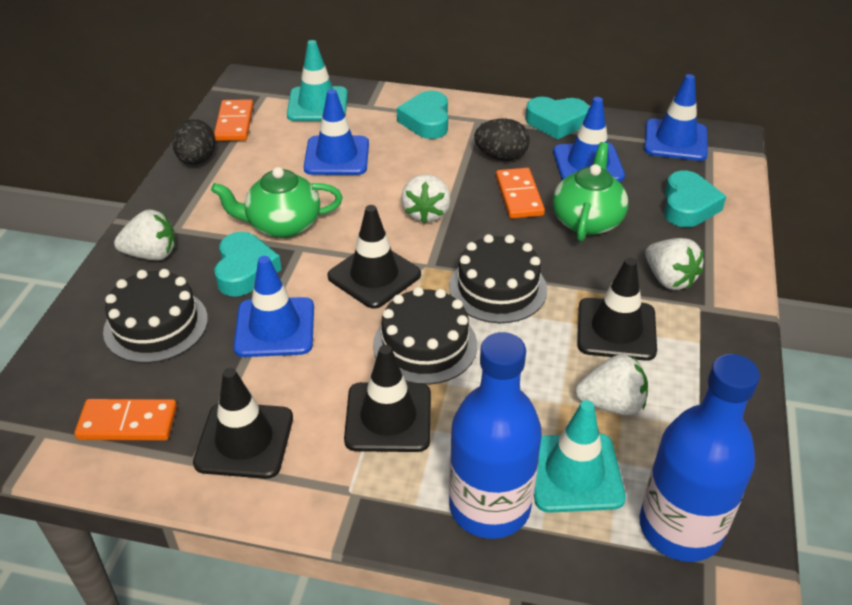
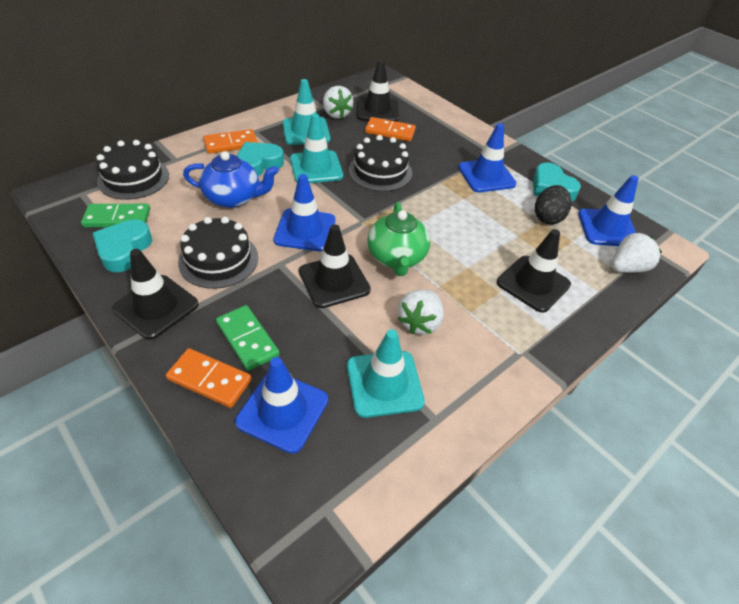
black egg: [172,119,216,165] [474,118,530,161] = 2 -> [535,185,571,225] = 1
blue bottle: [449,332,542,539] [639,354,760,562] = 2 -> none = 0
blue teapot: none = 0 -> [183,151,279,208] = 1
green domino: none = 0 -> [81,204,150,228] [216,305,280,371] = 2
green teapot: [211,167,343,238] [552,142,628,242] = 2 -> [367,202,430,276] = 1
turquoise heart: [214,232,282,297] [397,91,448,139] [525,97,589,140] [664,171,727,227] = 4 -> [93,220,152,272] [237,142,284,176] [533,162,581,202] = 3
turquoise traffic cone: [287,40,348,121] [534,400,626,513] = 2 -> [283,79,330,145] [290,114,343,183] [347,329,425,418] = 3
white strawberry: [114,209,175,260] [401,174,451,224] [575,354,648,415] [645,238,703,290] = 4 -> [323,86,353,119] [398,290,444,335] [611,232,662,273] = 3

